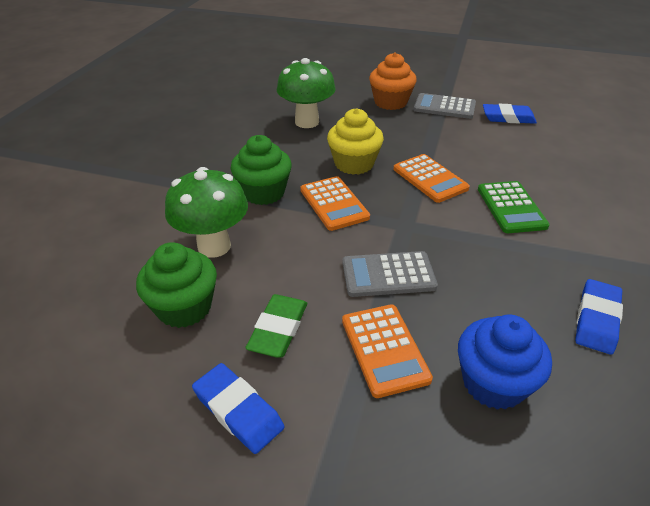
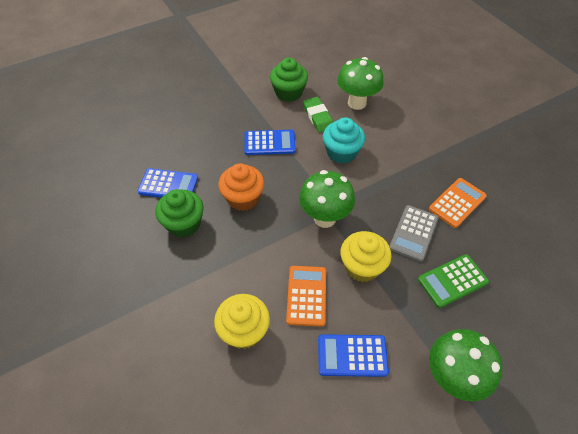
blue calculator: none = 0 -> [138,168,198,198] [244,130,296,155] [318,334,389,377] = 3
blue cupcake: [458,315,552,410] = 1 -> none = 0
blue eraser: [192,363,284,454] [483,104,537,124] [575,279,623,355] = 3 -> none = 0
green mushroom: [165,167,248,258] [277,58,335,128] = 2 -> [299,170,355,228] [337,57,384,110] [429,329,503,401] = 3
grey calculator: [342,251,438,297] [414,93,476,119] = 2 -> [389,205,439,262] = 1
orange calculator: [300,176,370,231] [342,304,433,398] [393,154,470,203] = 3 -> [286,266,326,327] [429,178,487,228] = 2
turquoise cupcake: none = 0 -> [323,117,365,164] = 1
yellow cupcake: [327,108,384,175] = 1 -> [214,294,270,349] [340,231,391,282] = 2

